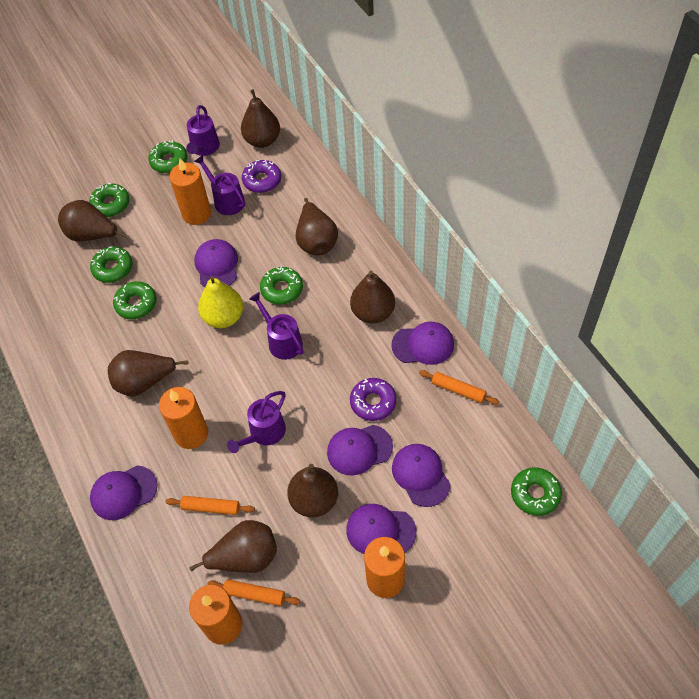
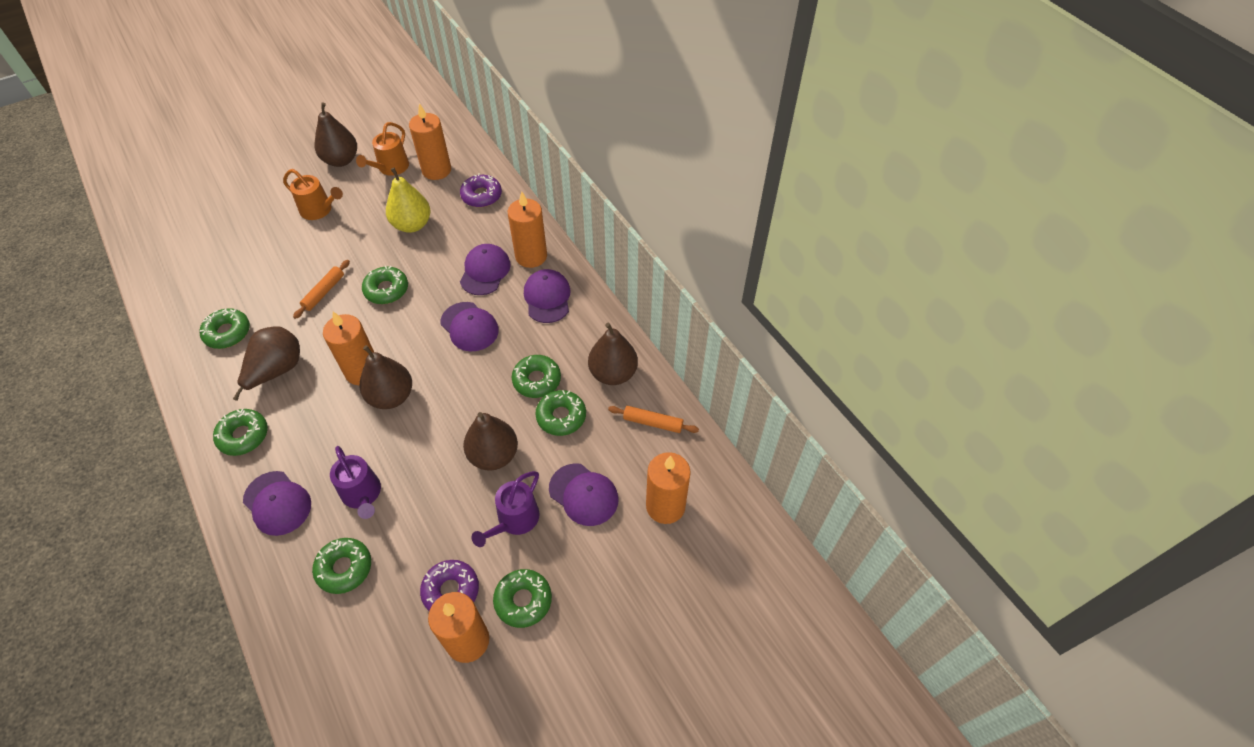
brown pear: [58,200,127,242] [108,350,188,396] [189,520,277,573] [241,89,280,148] [287,464,338,517] [296,198,338,256] [350,271,395,324] = 7 -> [233,326,300,401] [315,102,357,167] [360,345,412,409] [463,412,518,471] [588,323,638,385] = 5
green donut: [89,183,130,217] [90,246,133,283] [113,281,157,319] [148,140,187,173] [260,267,303,305] [511,468,562,516] = 6 -> [199,308,250,349] [213,409,268,456] [312,538,371,594] [362,266,408,304] [493,569,552,628] [512,355,561,398] [535,390,586,436] = 7
orange candle: [159,387,208,449] [169,158,211,225] [189,584,242,645] [364,537,405,598] = 4 -> [323,312,374,385] [409,103,451,180] [428,592,489,663] [508,192,547,268] [646,452,691,524] = 5
orange rolling pin: [165,496,255,515] [208,579,300,606] [419,370,499,405] = 3 -> [293,260,350,319] [608,406,699,433] = 2
orange watering can: none = 0 -> [283,169,343,220] [356,122,409,176] = 2
purple cap: [90,465,157,520] [195,239,238,287] [327,425,393,476] [346,504,417,554] [391,322,454,365] [392,444,450,507] = 6 -> [243,471,311,536] [440,302,499,351] [460,244,511,295] [524,269,571,323] [549,463,619,526] = 5
purple watering can: [186,105,220,156] [194,155,245,215] [227,391,286,453] [249,292,303,360] = 4 -> [330,446,381,519] [472,471,539,547] = 2

